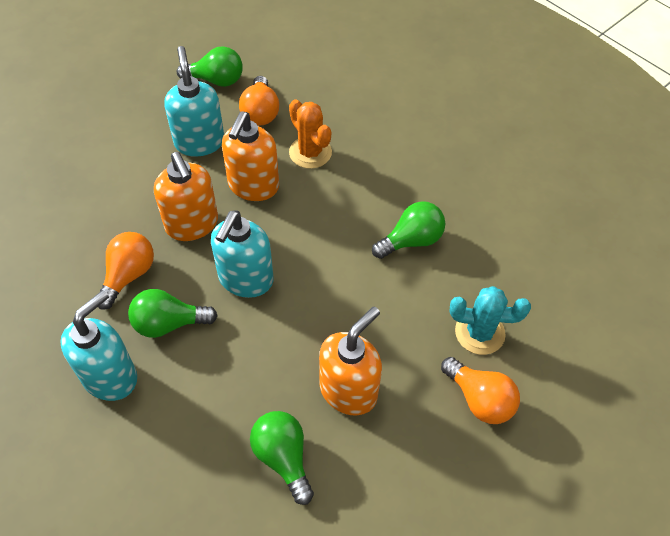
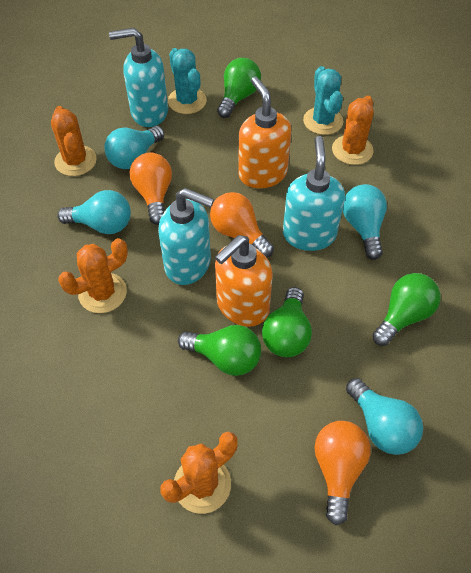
orange cactus: [289,99,332,169] = 1 -> [51,106,97,176] [58,238,128,313] [160,432,238,514] [332,96,374,165] = 4
orange soap dispenser: [154,152,218,241] [222,111,279,201] [319,307,382,415] = 3 -> [215,235,273,327] [238,77,291,189] = 2
turquoise cactus: [449,286,531,355] = 1 -> [168,48,207,114] [303,66,343,135] = 2
turquoise light bulb: none = 0 -> [57,190,131,234] [104,126,164,169] [343,184,387,260] [346,378,423,455] = 4

